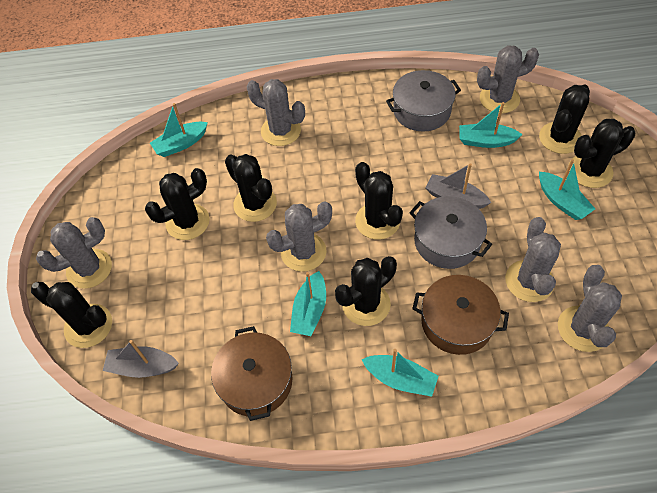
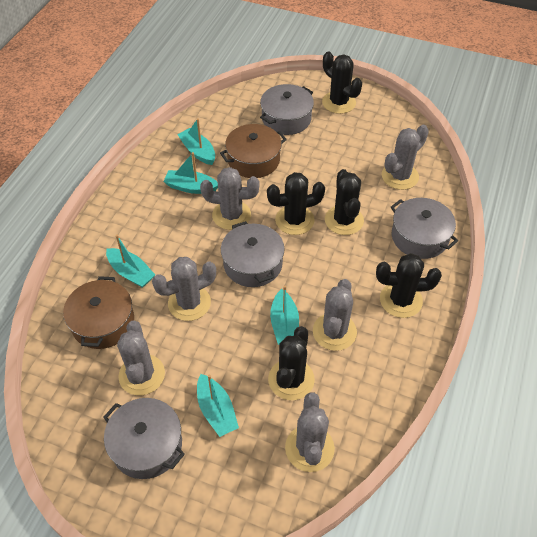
black cactus: [31,282,112,348] [145,168,210,240] [225,154,277,222] [335,256,397,326] [355,162,403,240] [539,85,590,154] [569,119,635,188] = 7 -> [267,172,325,235] [268,326,315,400] [322,51,362,114] [325,169,364,235] [376,253,442,318] = 5
grey boat: [103,340,179,378] [425,163,491,209] = 2 -> none = 0
grey pot: [386,70,461,131] [409,196,492,269] = 2 -> [103,398,185,479] [221,221,285,287] [260,84,314,135] [390,198,458,259] = 4

